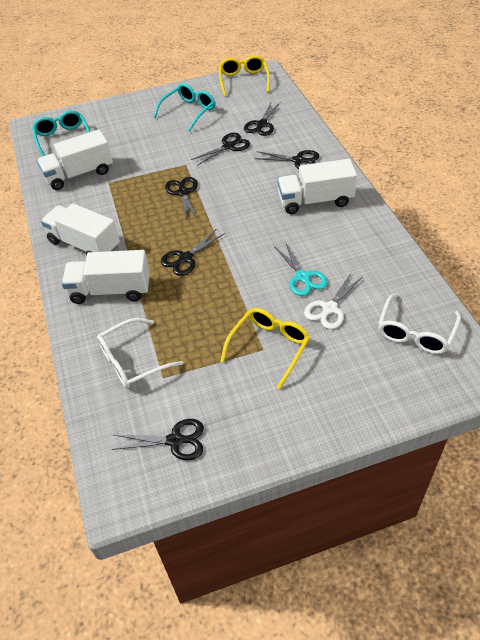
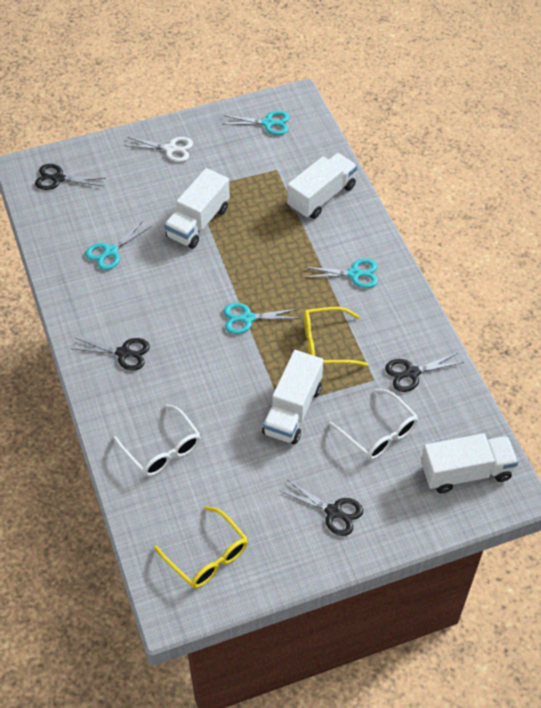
black scissors: [112,419,204,461] [161,228,225,276] [165,177,198,219] [191,133,250,166] [244,102,281,136] [255,150,320,169] = 6 -> [35,164,106,190] [73,338,150,371] [281,480,363,536] [385,352,464,392] = 4
turquoise glasses: [32,110,90,157] [153,83,215,132] = 2 -> none = 0
turquoise scissors: [274,242,328,296] = 1 -> [86,220,152,270] [223,111,289,135] [224,303,300,334] [304,259,378,288] = 4

